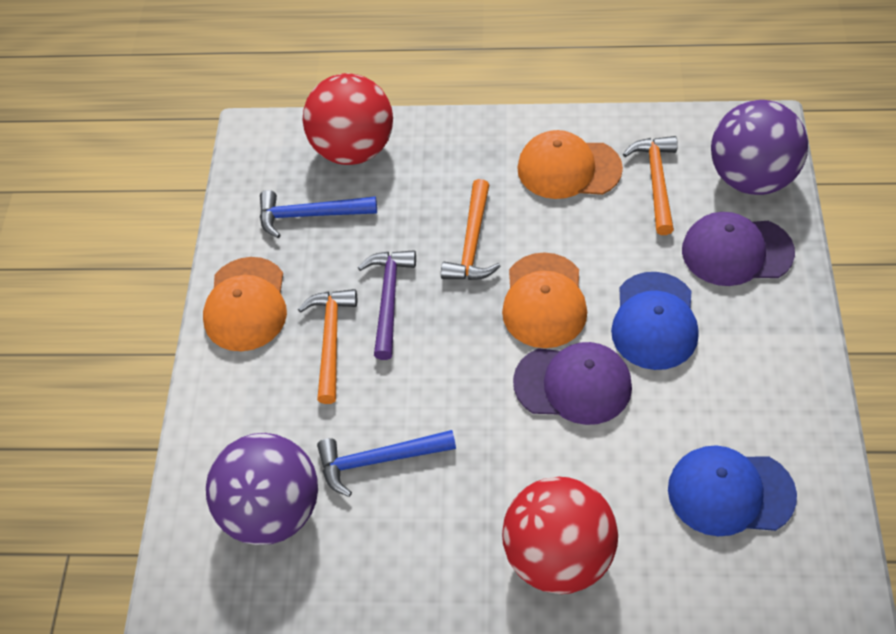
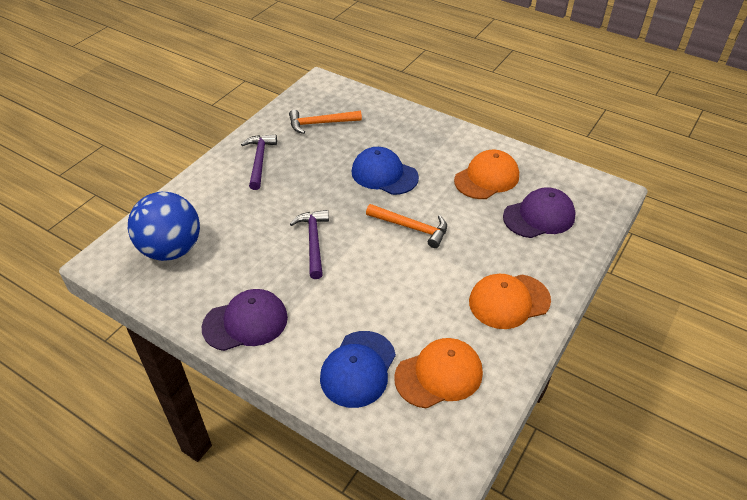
blue ball: none = 0 -> [128,192,200,261] = 1
blue hammer: [260,190,377,238] [317,430,456,497] = 2 -> none = 0
orange hammer: [298,289,357,404] [441,179,501,280] [623,136,678,235] = 3 -> [289,110,362,134] [366,204,447,248] = 2
purple ball: [206,433,318,545] [711,100,808,195] = 2 -> none = 0
purple hammer: [358,250,416,360] = 1 -> [241,135,277,190] [290,210,329,279] = 2
red ball: [302,73,393,165] [502,477,618,594] = 2 -> none = 0

